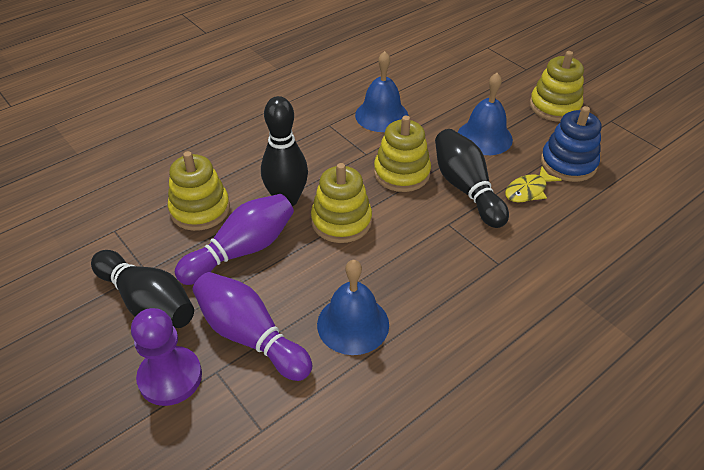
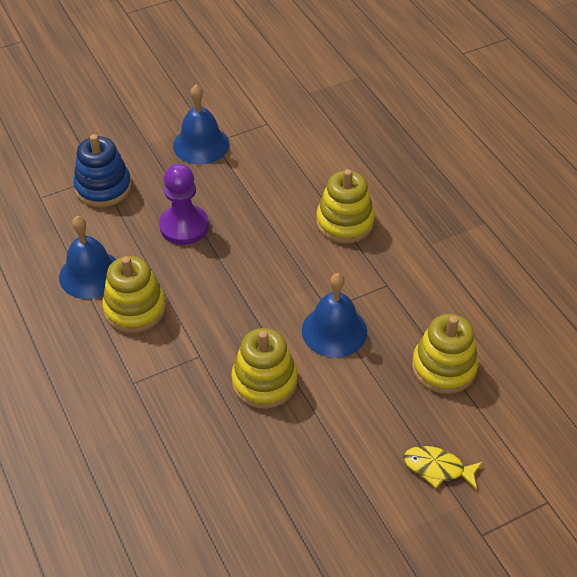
black bowling pin: [91,250,194,328] [261,96,308,206] [435,129,509,228] = 3 -> none = 0
purple bowling pin: [175,194,294,285] [192,272,312,381] = 2 -> none = 0

